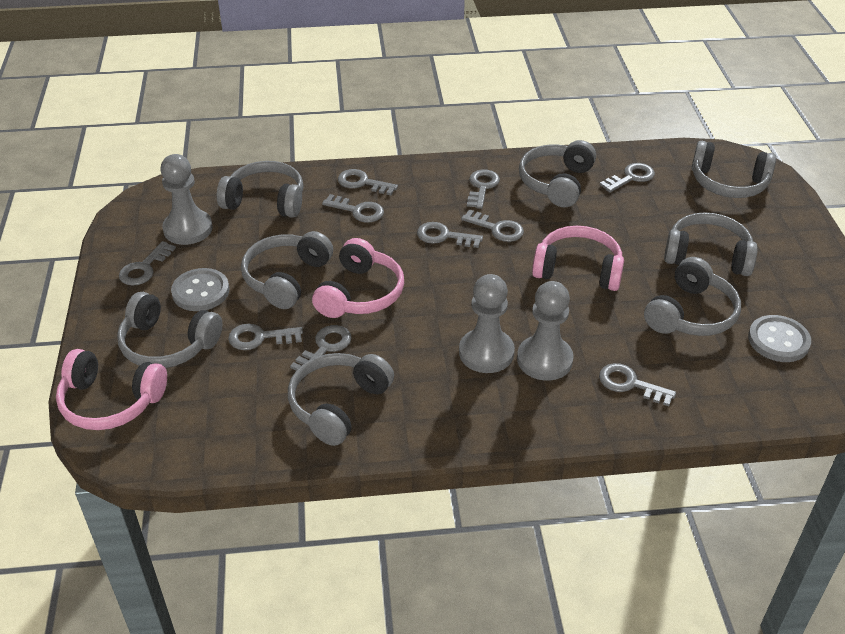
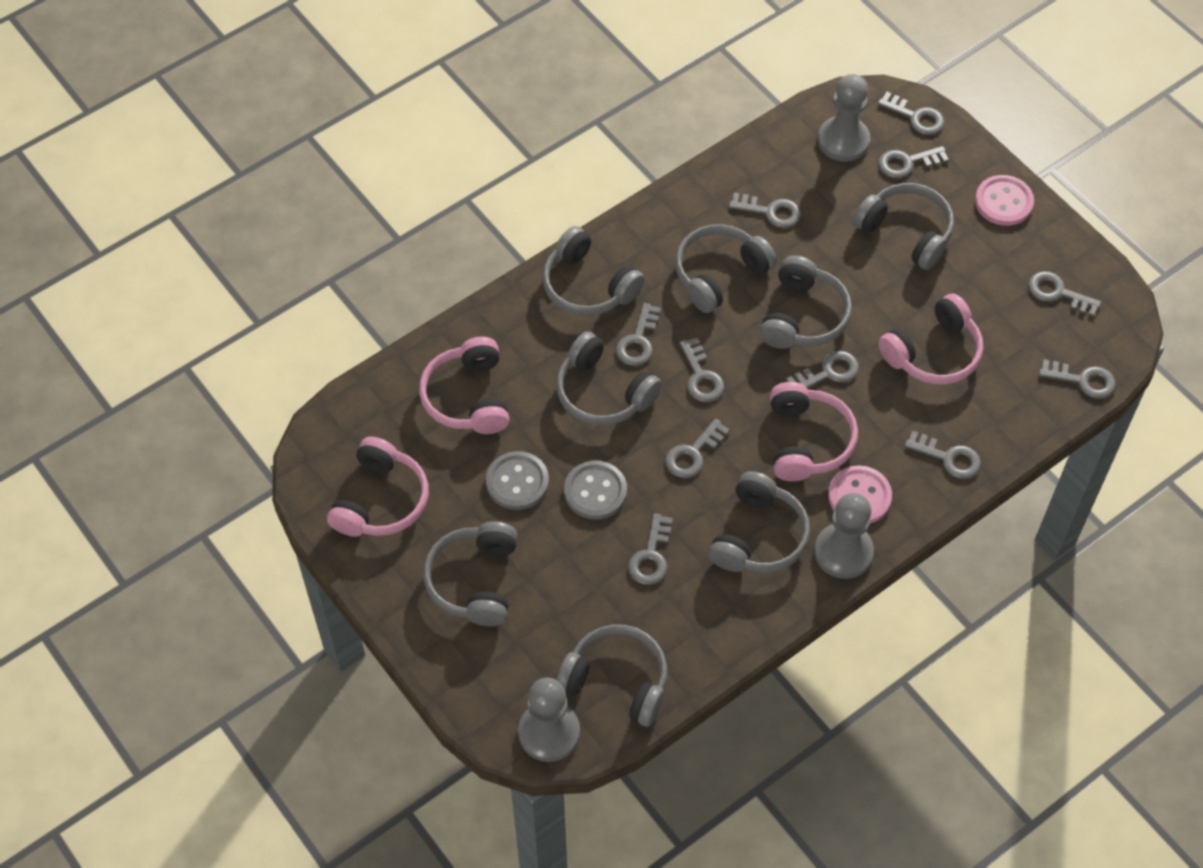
grey key: [119,241,176,286] [228,324,303,350] [290,325,352,370] [322,194,384,222] [338,169,398,195] [417,222,483,248] [461,209,524,242] [467,170,500,209] [599,363,676,406] [600,163,655,192] = 10 -> [616,303,661,366] [628,513,673,585] [665,419,730,478] [679,338,724,402] [729,193,801,228] [786,350,859,388] [878,92,944,135] [878,146,949,178] [905,431,981,479] [1028,271,1101,317] [1039,359,1116,398] = 11
pink button: none = 0 -> [828,465,892,524] [975,175,1034,226] = 2
pink headphones: [56,349,167,430] [312,238,404,318] [532,226,624,291] = 3 -> [327,436,429,537] [419,337,509,434] [770,382,858,482] [878,293,983,385] = 4

